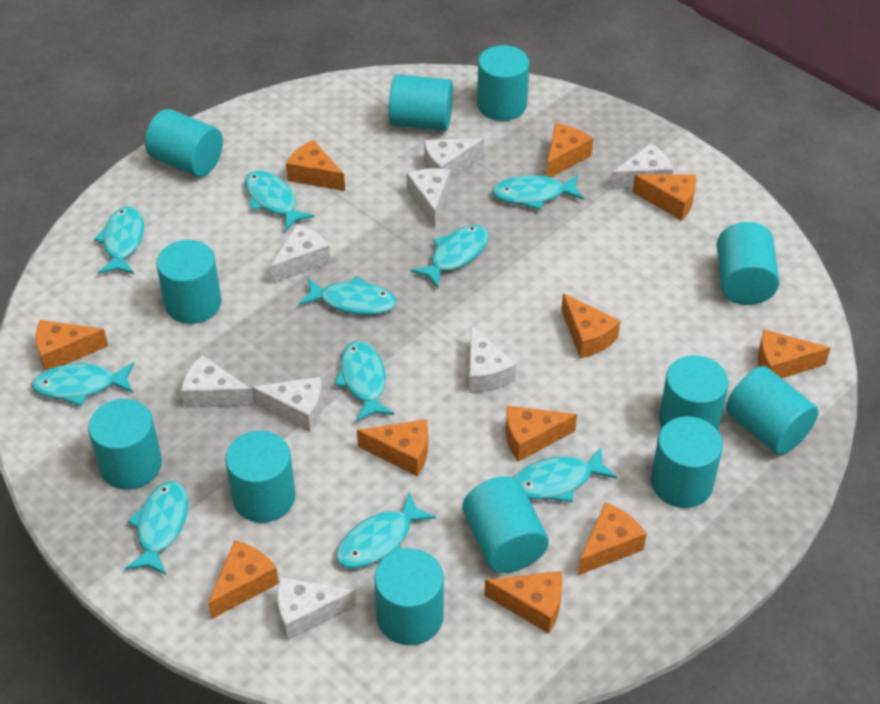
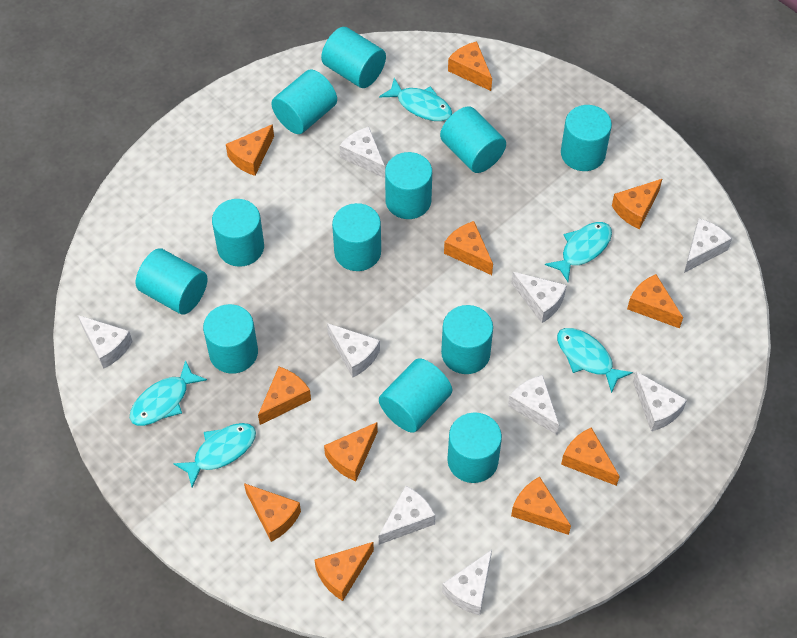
turquoise fish: [31,362,134,406] [94,206,144,274] [125,481,188,575] [245,170,314,231] [299,276,397,315] [334,341,394,422] [336,492,436,568] [410,225,489,288] [492,175,584,210] [513,447,617,502] = 10 -> [130,360,207,426] [173,423,256,487] [379,78,452,121] [545,222,612,282] [557,328,633,393] = 5
white cheese: [181,355,253,408] [251,377,323,432] [270,224,331,284] [277,577,356,640] [407,168,451,228] [424,138,484,178] [469,325,516,393] [610,143,673,190] = 8 -> [78,315,133,369] [327,323,380,377] [339,127,385,178] [379,485,435,545] [442,550,492,615] [508,375,559,435] [511,272,567,323] [633,371,687,431] [684,218,732,273] = 9

